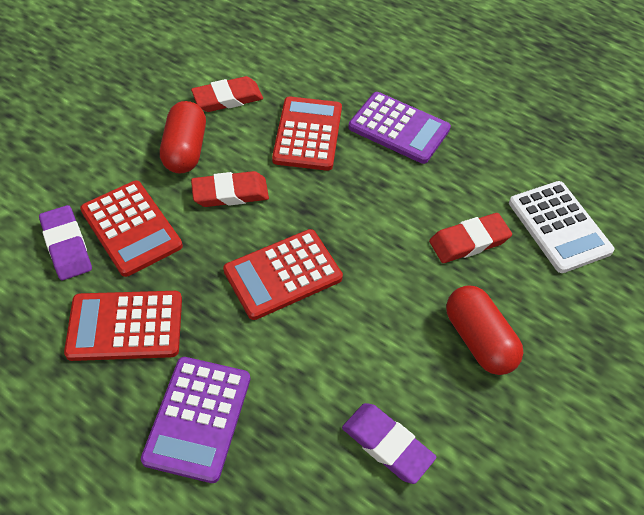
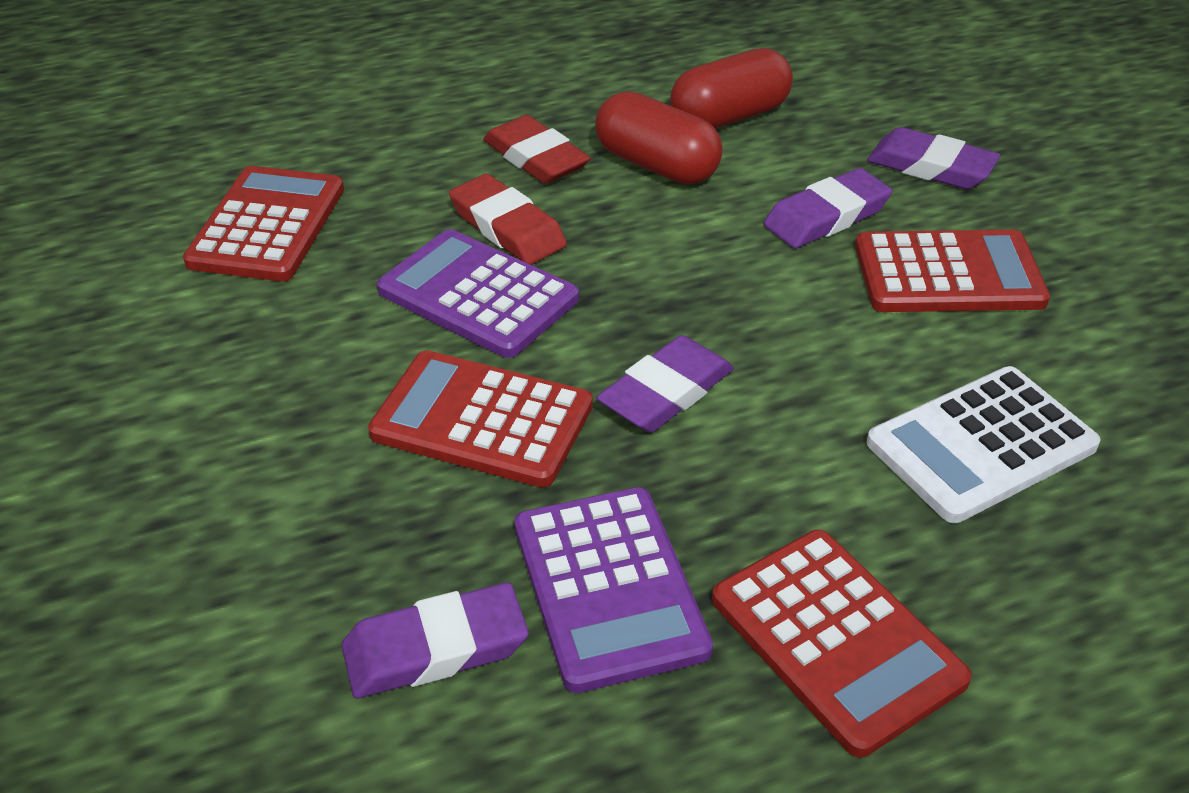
purple eraser: [39,205,92,280] [342,403,437,484] = 2 -> [342,582,529,699] [596,335,734,433] [764,168,892,248] [867,127,1000,189] = 4
red eraser: [191,76,263,112] [191,171,269,207] [429,213,512,263] = 3 -> [449,174,567,265] [483,115,591,184] = 2

